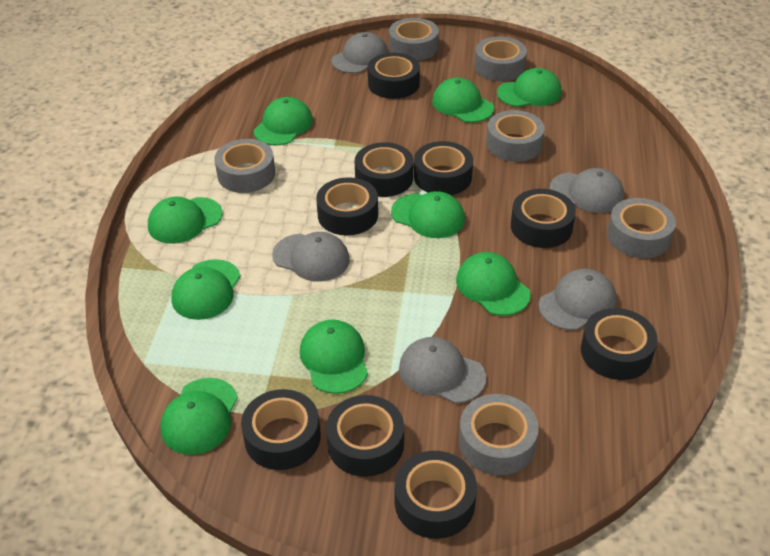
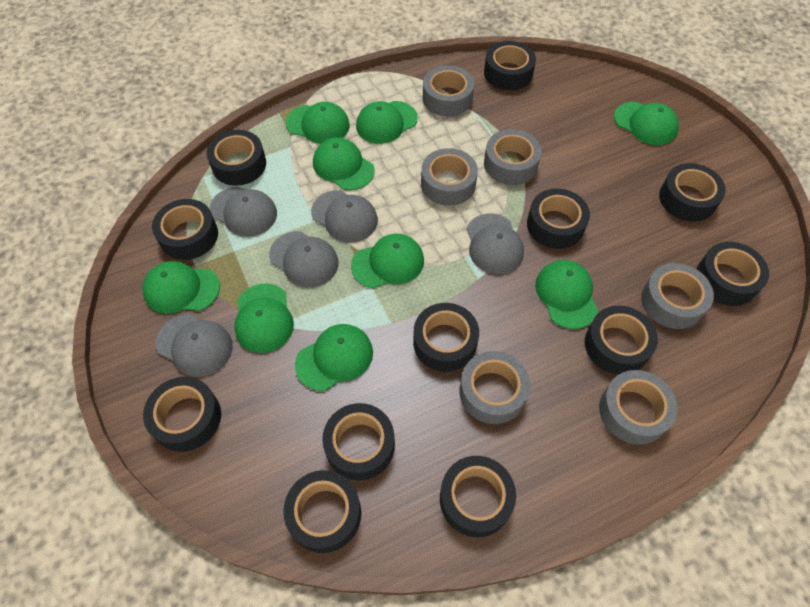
black tape: [241,389,321,470] [316,177,378,236] [326,395,404,477] [354,142,413,197] [368,53,420,99] [395,451,477,539] [414,141,473,195] [511,189,576,248] [581,308,657,380] = 9 -> [143,377,221,452] [152,199,218,260] [207,130,266,186] [283,470,361,553] [322,403,395,480] [413,303,479,372] [440,456,516,537] [484,41,536,90] [527,189,590,249] [585,306,658,375] [659,163,726,222] [697,242,769,306] = 12

